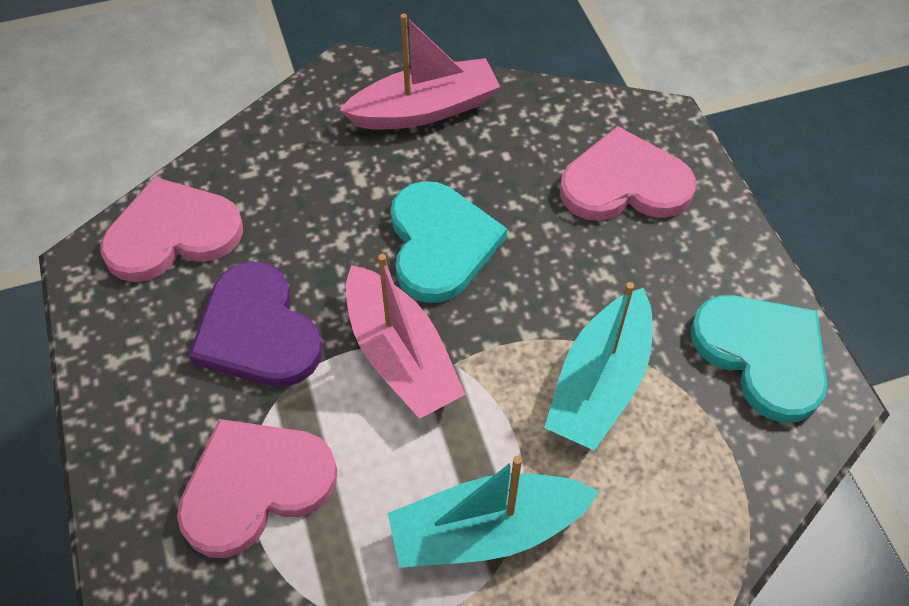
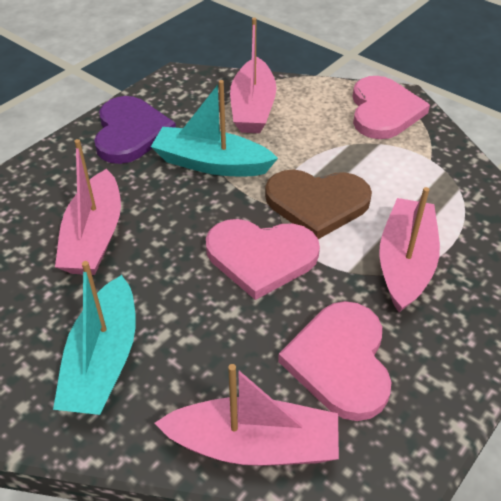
brown heart: none = 0 -> [265,170,372,239] = 1
pink boat: [340,14,500,130] [346,254,466,419] = 2 -> [55,139,121,275] [155,364,339,466] [230,18,276,133] [380,187,440,313] = 4
turquoise heart: [390,181,507,303] [690,295,827,423] = 2 -> none = 0

